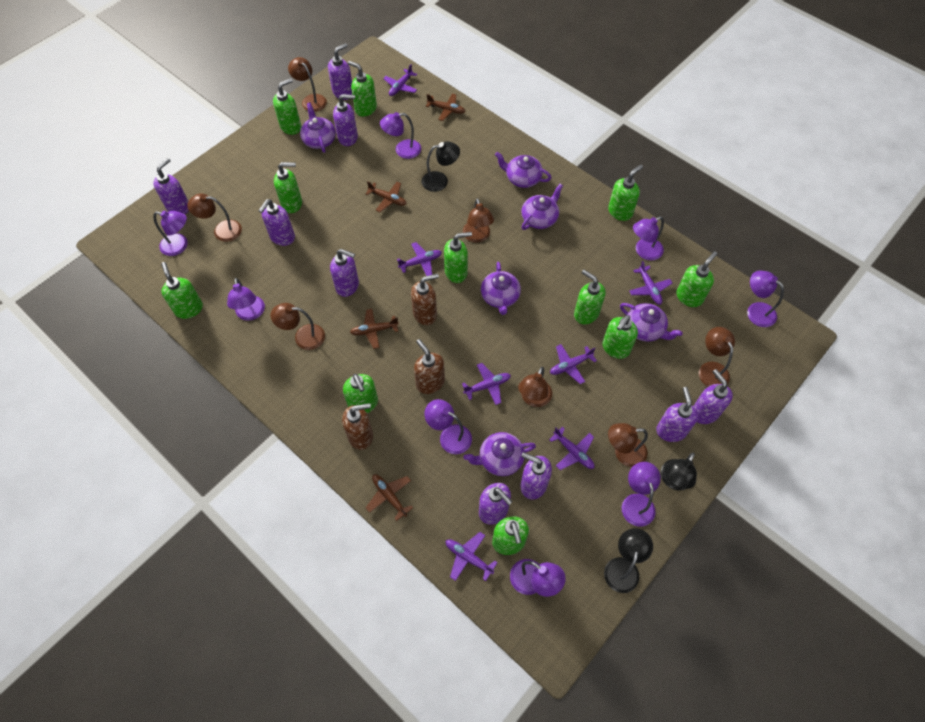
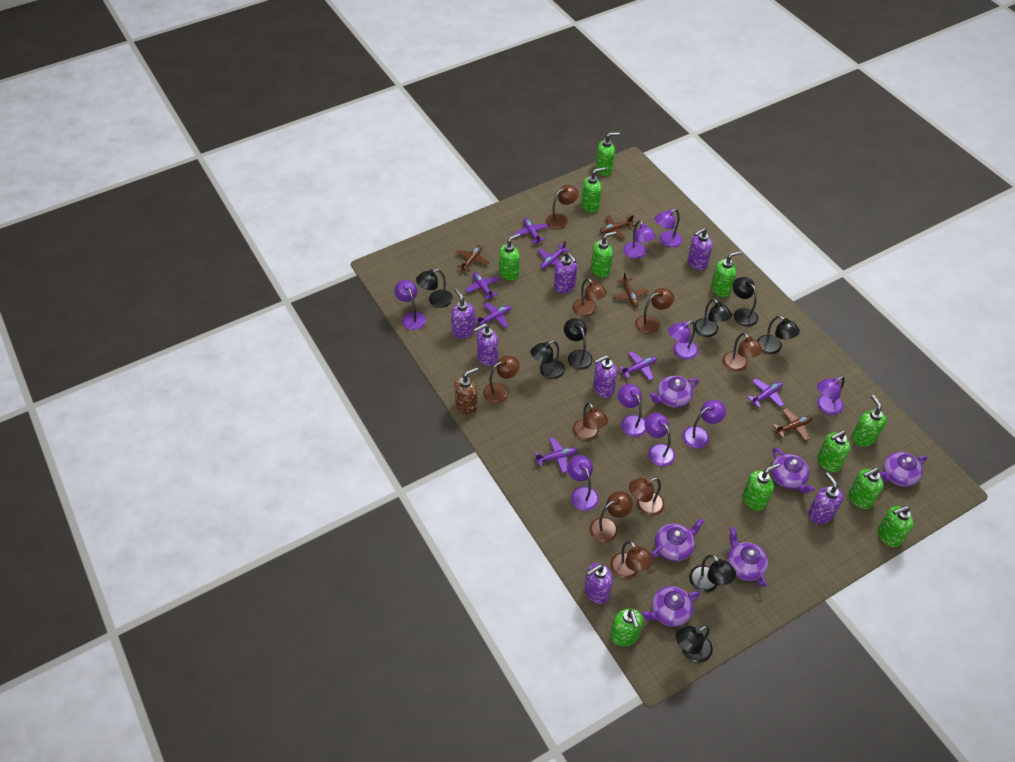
black lamp: [421,141,460,192] [604,528,653,593] [661,453,697,491] = 3 -> [416,269,453,308] [530,340,565,379] [564,318,593,370] [676,626,713,663] [689,555,736,592] [695,298,732,337] [733,277,758,327] [757,316,800,354] = 8
brown lamp: [187,194,242,242] [270,303,325,350] [288,57,327,112] [463,198,494,243] [518,367,552,407] [608,423,648,467] [699,327,735,387] = 7 -> [483,356,520,404] [546,185,579,230] [573,278,607,317] [573,402,608,441] [590,491,633,542] [610,541,653,579] [629,478,665,516] [635,288,674,334] [723,333,763,371] = 9
brown soap dispenser: [342,403,373,450] [411,273,439,325] [414,339,445,394] = 3 -> [454,367,478,415] = 1
purple lamp: [153,210,188,256] [227,278,265,321] [380,112,421,159] [425,399,472,454] [510,559,566,597] [622,462,661,527] [633,216,664,260] [747,270,784,327] = 8 -> [394,280,426,330] [567,455,599,511] [618,384,646,437] [623,220,656,259] [645,413,675,467] [655,209,682,247] [668,321,698,359] [683,400,726,449] [817,376,845,415] = 9
purple soap dispenser: [153,158,189,214] [258,199,295,246] [328,43,352,100] [330,249,359,297] [333,94,358,146] [479,483,513,525] [520,452,552,500] [656,387,698,442] [693,369,733,424] = 9 -> [451,289,475,339] [474,324,498,366] [554,252,577,293] [585,563,613,604] [593,355,617,398] [688,228,712,270] [808,472,843,524] = 7

